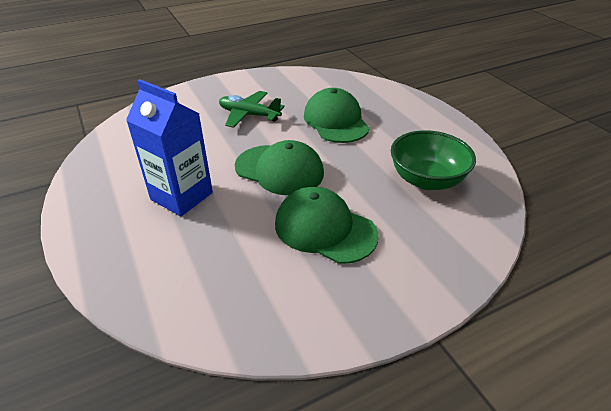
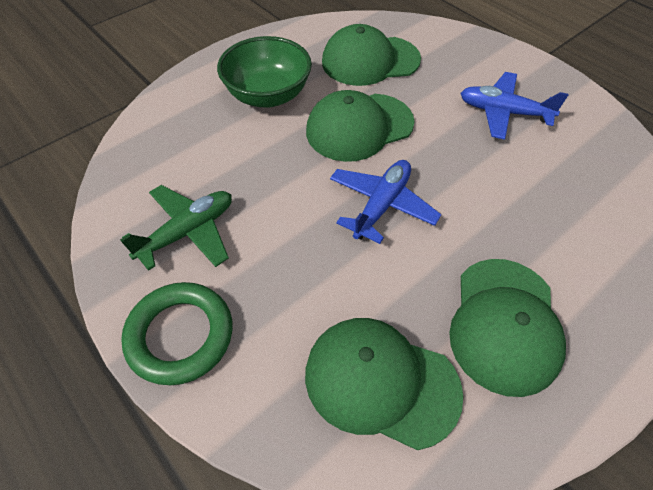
blue carton: [126,79,213,216] = 1 -> none = 0
blue plane: none = 0 -> [330,160,442,244] [461,72,568,140] = 2
green cap: [235,140,324,195] [275,187,379,264] [304,88,370,143] = 3 -> [305,318,464,450] [306,90,415,162] [322,24,421,86] [449,259,566,397] = 4
green ring: none = 0 -> [121,282,233,385] = 1

